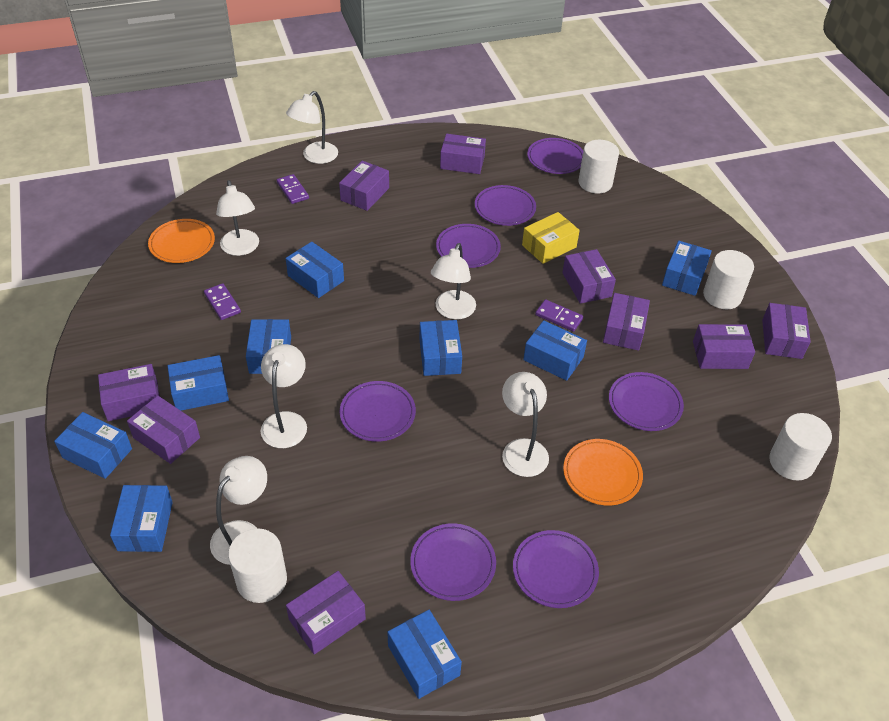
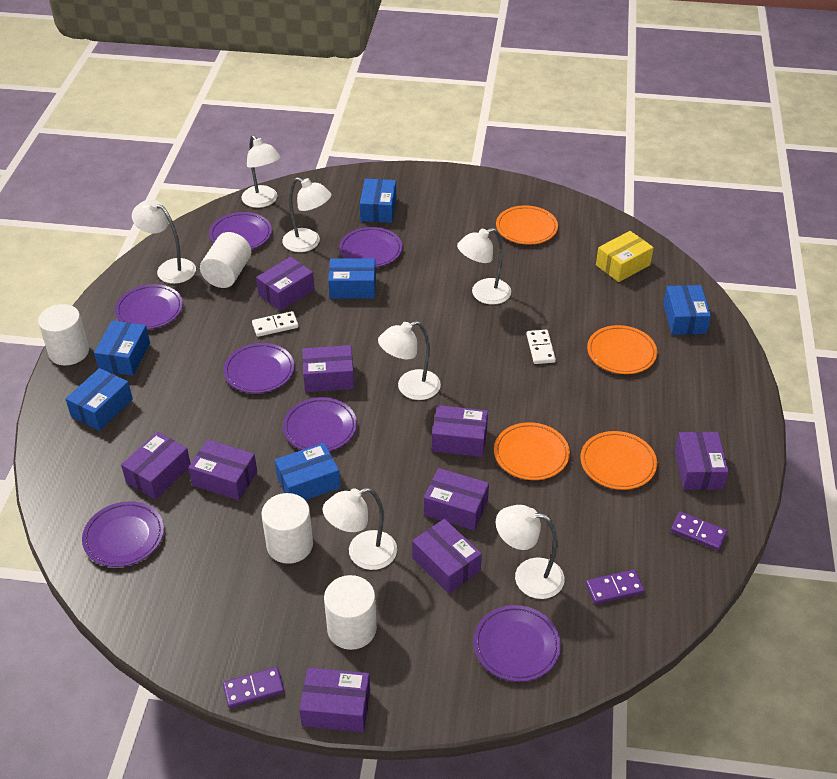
blue box: [54,412,132,479] [110,485,173,552] [168,355,229,411] [246,319,291,374] [286,242,344,298] [387,610,462,699] [420,320,462,376] [523,320,587,381] [662,241,712,296] = 9 -> [66,368,133,431] [94,321,150,376] [275,443,341,500] [328,258,376,299] [360,178,396,223] [663,285,711,335] = 6
orange plate: [148,219,215,263] [563,439,643,505] = 2 -> [494,422,570,480] [496,205,558,245] [581,431,657,490] [587,325,657,374] = 4
white domino: none = 0 -> [252,311,298,337] [526,330,556,364] = 2
white lamp: [210,456,267,565] [216,180,259,256] [261,344,307,448] [286,91,338,164] [431,243,476,319] [502,372,549,477] = 6 -> [132,199,196,284] [242,135,281,208] [282,177,332,252] [323,487,397,570] [378,321,441,400] [457,228,511,305] [496,505,565,599] = 7

